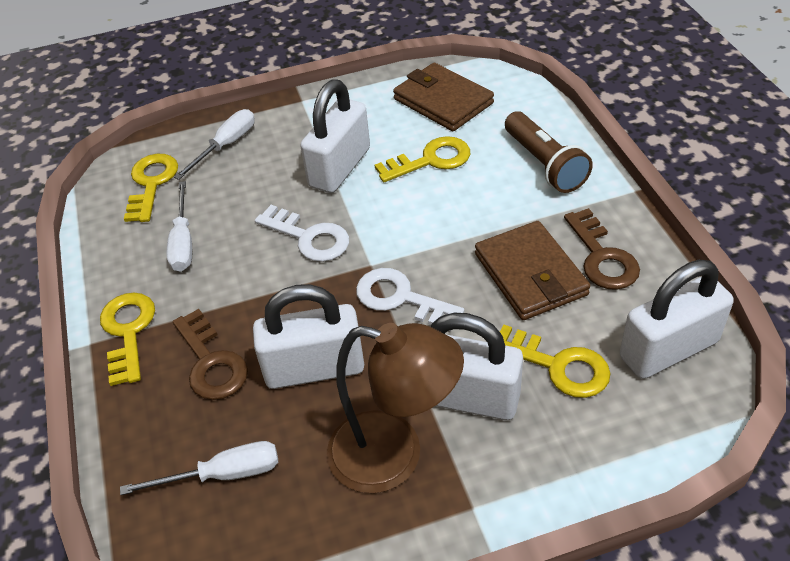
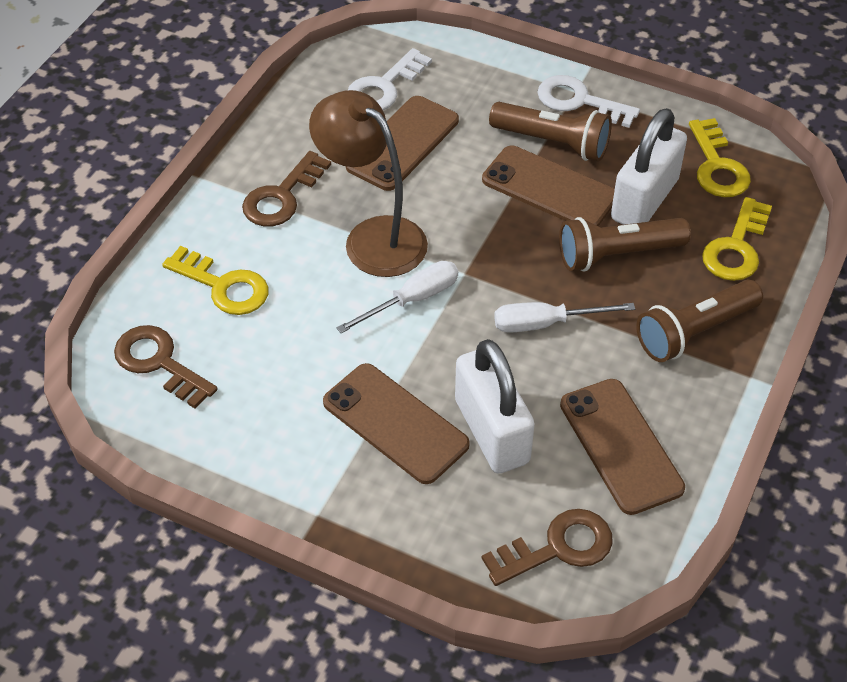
brown flashlight: [505,111,593,193] = 1 -> [489,102,612,162] [559,217,691,272] [636,280,763,362] = 3
brown key: [173,309,248,400] [564,208,640,290] = 2 -> [114,325,218,408] [242,151,331,226] [482,509,613,586] = 3
brown phone: none = 0 -> [323,363,470,484] [346,96,459,191] [482,145,615,226] [560,379,685,515] = 4
brown wallet: [393,63,494,131] [475,221,590,320] = 2 -> none = 0
white padlock: [253,284,364,389] [300,80,370,193] [431,313,523,420] [620,260,734,379] = 4 -> [455,339,535,473] [611,108,687,225] = 2
white screwdriver: [120,441,278,495] [167,181,192,272] [174,109,255,180] = 3 -> [336,261,458,333] [494,302,635,333] = 2
yellow key: [100,293,155,386] [124,154,178,222] [374,136,470,182] [500,324,611,398] = 4 -> [162,246,268,315] [689,118,751,197] [702,197,772,281] = 3

